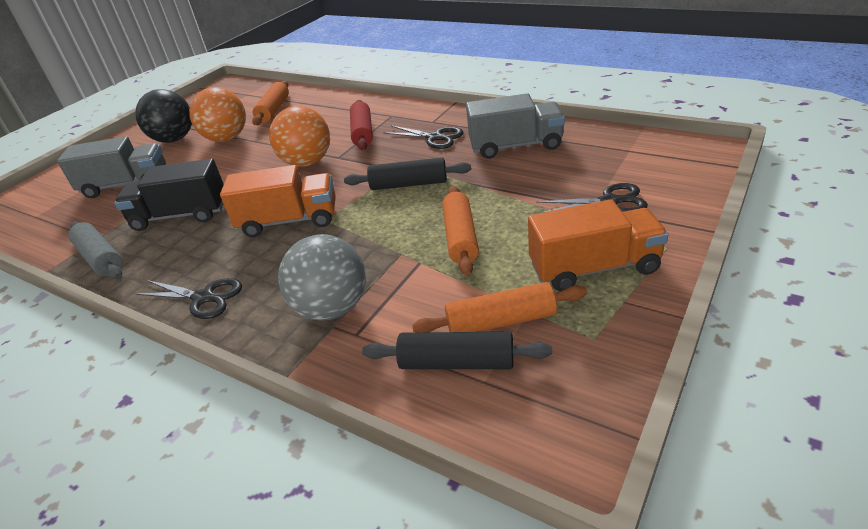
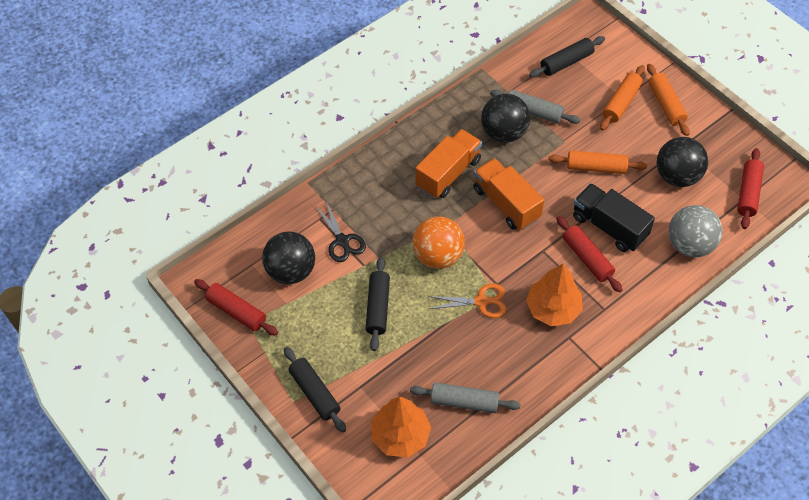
black ball: [135,89,192,143] = 1 -> [262,231,315,284] [481,93,530,143] [657,137,708,187] = 3
black rolling pin: [344,158,471,190] [362,332,552,369] = 2 -> [284,347,346,433] [365,257,390,351] [529,36,605,78] = 3
black scissors: [136,278,242,319] [384,126,463,149] [536,183,648,213] = 3 -> [315,201,366,262] = 1
grey rolling pin: [68,221,122,279] = 1 -> [410,382,521,413] [490,90,580,124] = 2
grey truck: [57,136,166,198] [466,93,565,159] = 2 -> none = 0
orange ball: [189,87,246,142] [269,106,330,167] = 2 -> [412,216,465,269] = 1
orange scissors: none = 0 -> [428,283,507,318] = 1
orange tree: none = 0 -> [371,397,431,458] [526,264,583,326] = 2
red rolling pin: [350,100,373,150] = 1 -> [194,279,278,336] [556,216,622,292] [737,148,764,229] = 3

